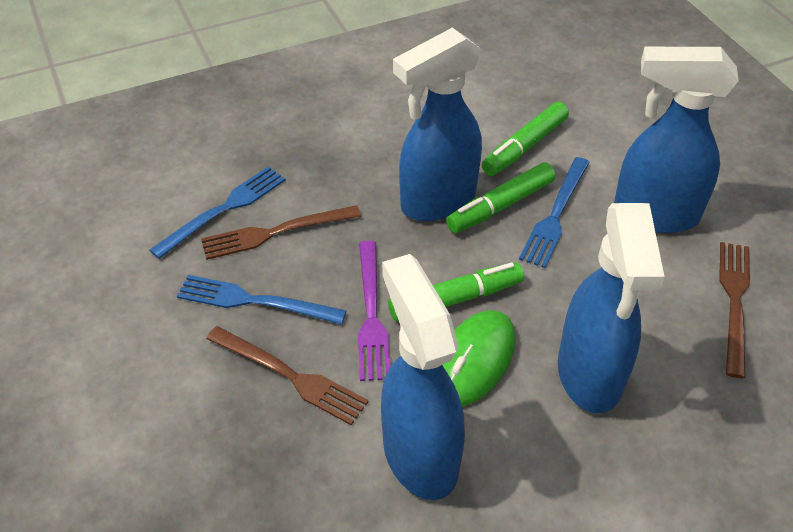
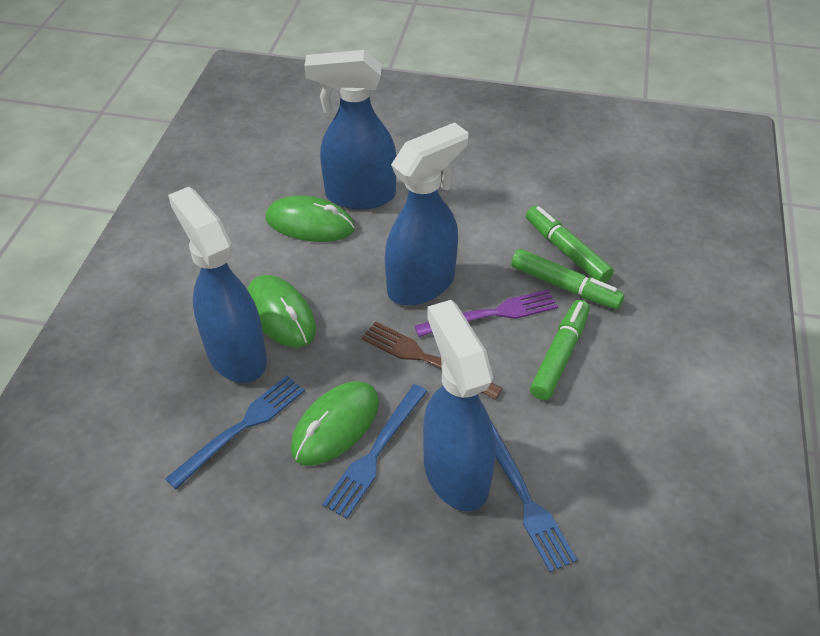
brown fork: [201,205,361,260] [206,326,369,425] [719,242,750,378] = 3 -> [361,321,503,400] = 1
green mouse: [442,310,516,407] = 1 -> [247,275,316,347] [265,195,355,242] [291,381,379,466] = 3

